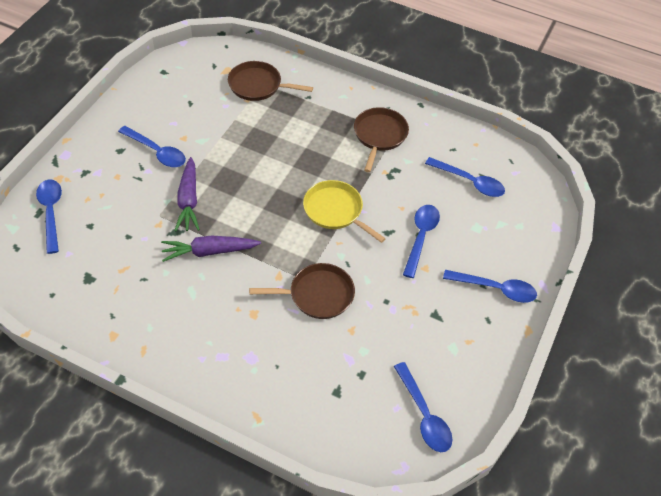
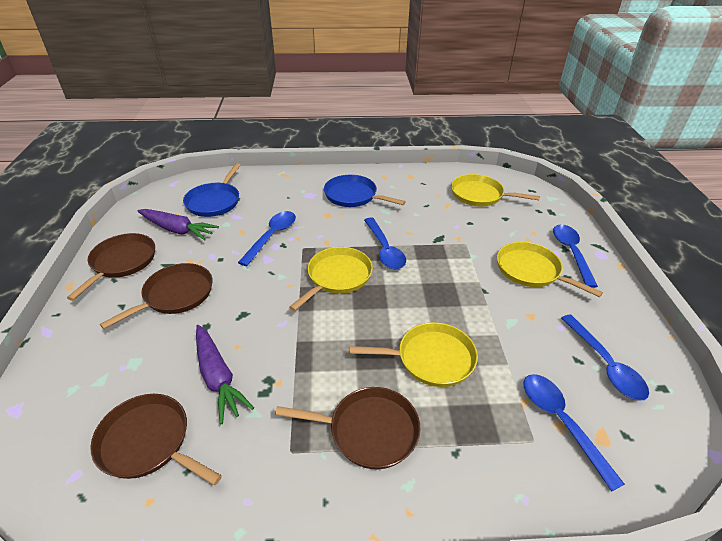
blue pan: none = 0 -> [183,163,241,217] [324,175,406,207] = 2
blue spoon: [36,180,62,254] [118,126,186,167] [394,362,452,452] [403,205,440,278] [425,157,505,197] [443,270,537,303] = 6 -> [238,211,296,266] [364,218,406,269] [524,374,625,491] [553,224,598,288] [561,315,649,401] = 5
brown pan: [228,61,313,101] [249,263,355,319] [354,107,409,172] = 3 -> [67,233,155,301] [90,394,222,485] [100,263,213,329] [275,387,421,469] = 4
yellow pan: [303,180,386,243] = 1 -> [289,247,373,311] [350,322,478,387] [451,174,540,207] [497,242,603,297] = 4

